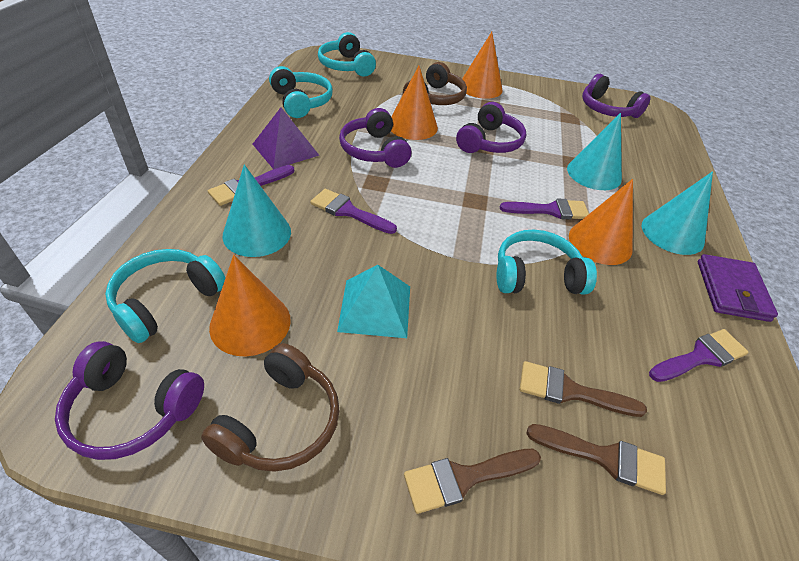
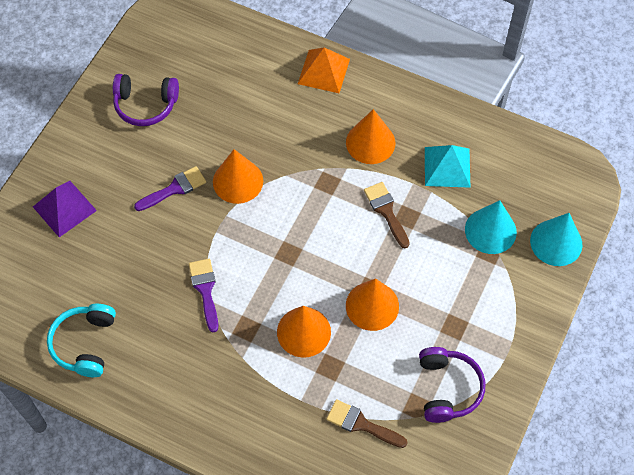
brown brush: [404,449,541,514] [520,361,647,417] [526,424,666,495] = 3 -> [326,399,408,448] [364,182,410,248] = 2
brown headphones: [201,343,340,472] [403,62,467,105] = 2 -> none = 0
orange pyramid: none = 0 -> [298,47,350,93] = 1
purple brush: [208,165,294,206] [310,189,397,234] [500,198,589,220] [649,329,749,382] = 4 -> [134,166,206,211] [189,259,218,332] = 2
purple headphones: [55,341,204,460] [339,108,411,168] [456,102,526,153] [582,74,651,118] = 4 -> [113,74,179,126] [419,347,485,423] = 2
purple wallet: [698,254,778,322] = 1 -> none = 0
turquoise cone: [222,165,291,257] [567,113,622,190] [642,171,713,255] = 3 -> [465,200,517,254] [530,213,582,266] = 2
turquoise headphones: [105,249,225,343] [269,66,333,118] [318,32,376,76] [496,229,597,294] = 4 -> [47,303,116,377] = 1

